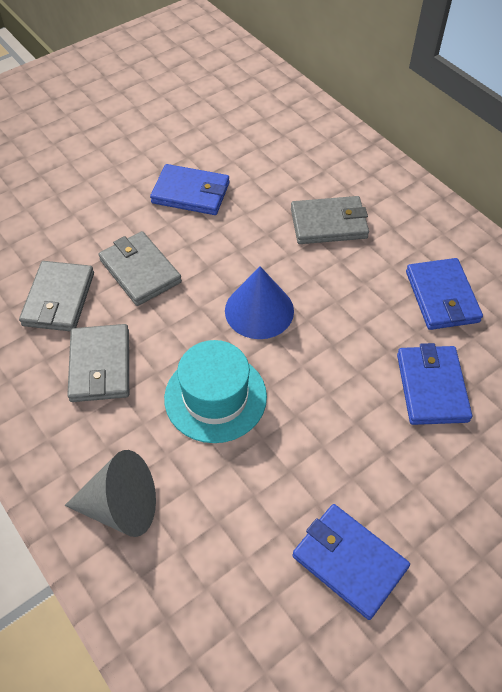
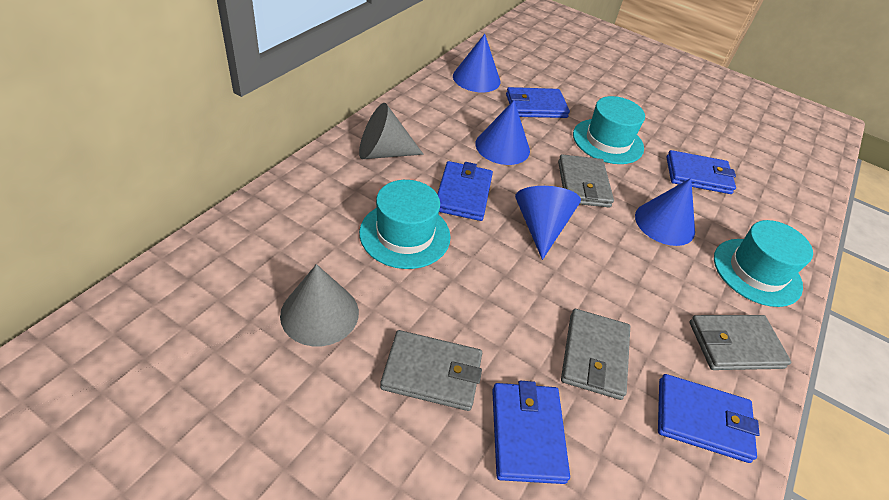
blue cone: [225,266,294,339] = 1 -> [453,34,500,92] [475,100,530,165] [515,186,581,260] [635,178,695,246] = 4
blue wallet: [150,164,230,215] [292,504,410,620] [397,343,472,425] [406,258,483,330] = 4 -> [437,161,493,221] [492,381,570,484] [506,87,570,118] [658,374,760,463] [666,150,736,194] = 5
grey cone: [64,450,156,537] = 1 -> [280,264,359,346] [359,103,424,159] = 2
turquoise hat: [164,340,267,443] = 1 -> [359,180,451,269] [573,96,645,164] [714,220,813,307] = 3

